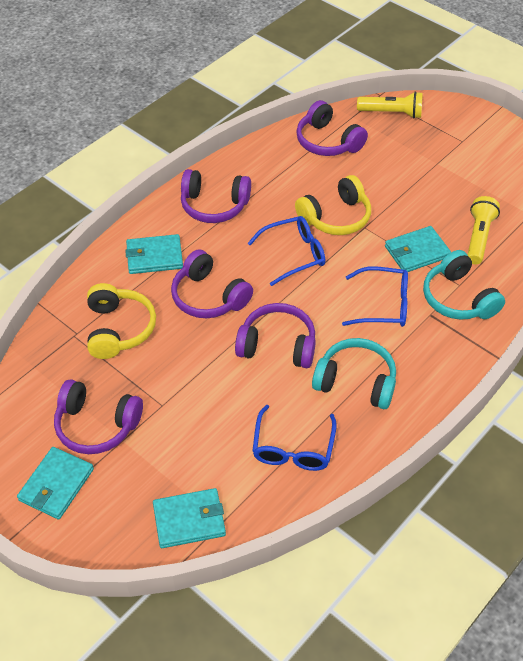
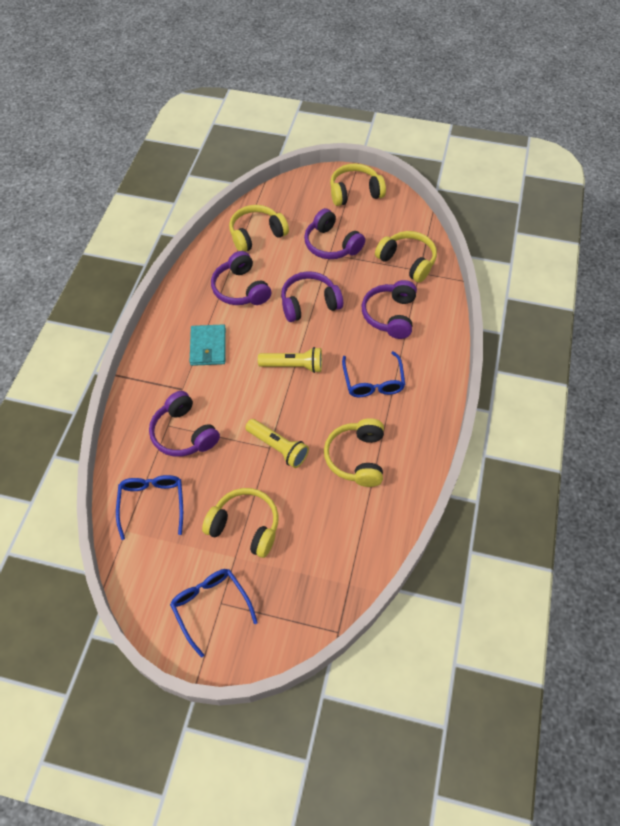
turquoise headphones: [312,338,396,409] [423,250,505,320] = 2 -> none = 0
turquoise wallet: [17,447,94,520] [125,234,183,274] [153,488,226,548] [385,226,451,272] = 4 -> [189,324,226,366] = 1
yellow headphones: [87,283,156,359] [295,175,371,235] = 2 -> [202,488,279,558] [229,205,289,252] [324,418,384,487] [330,163,386,206] [375,231,437,283] = 5

